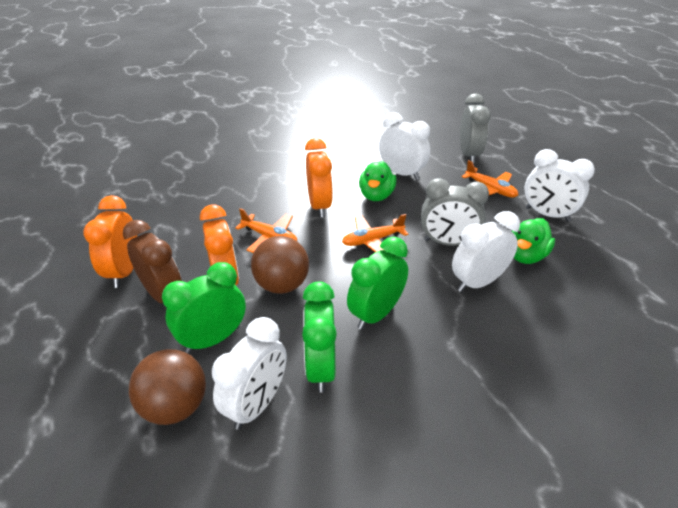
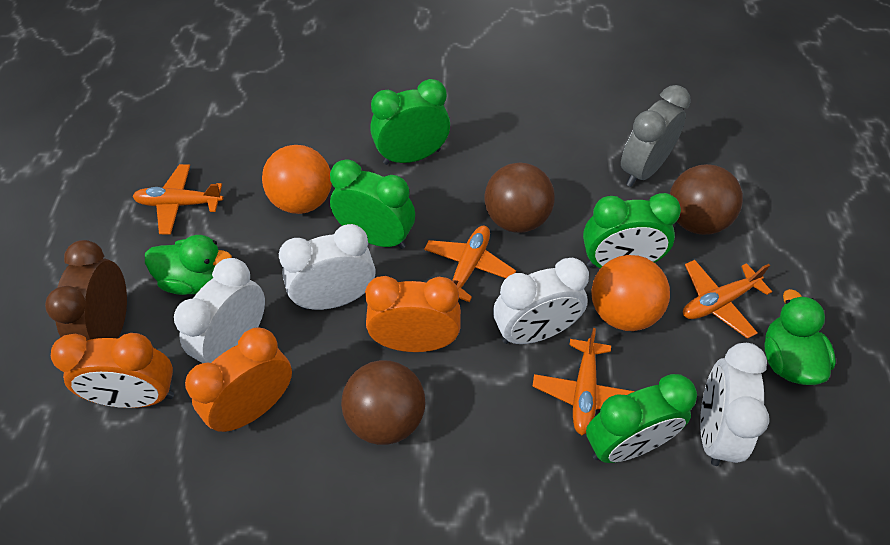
brown ball: [129,349,206,425] [251,236,309,294] = 2 -> [341,360,425,445] [484,162,555,233] [670,164,743,235] = 3
green clock: [162,262,246,353] [302,282,337,393] [347,237,408,330] = 3 -> [330,159,415,249] [370,79,450,165] [583,193,681,268] [586,374,697,463] = 4
grey clock: [421,178,489,246] [460,94,491,163] = 2 -> [621,85,691,187] = 1
orange ball: none = 0 -> [262,145,332,214] [591,255,670,331] = 2
orange plane: [235,208,297,253] [342,214,408,252] [461,160,518,198] = 3 -> [132,164,223,235] [424,226,516,302] [532,328,635,435] [683,260,772,339] = 4

